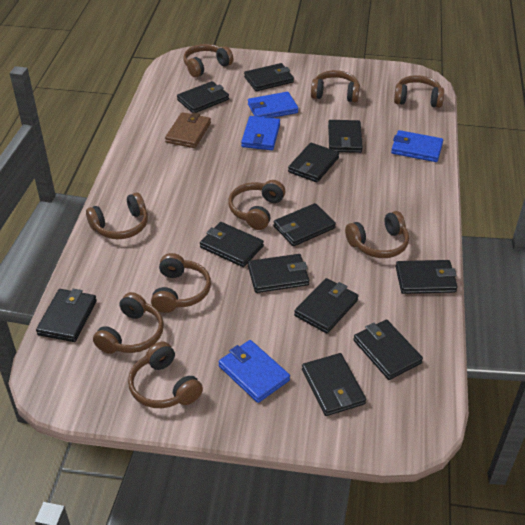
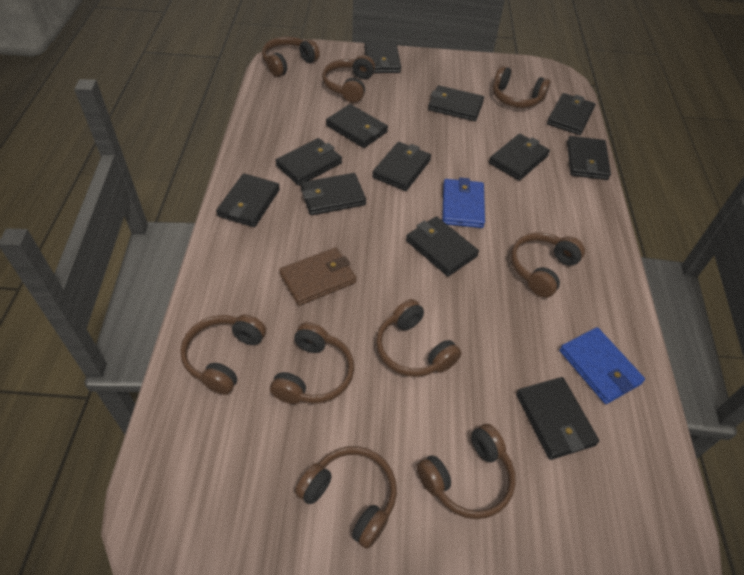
blue wallet: [218,340,290,403] [241,116,280,150] [248,92,299,118] [391,130,443,162] = 4 -> [442,178,485,228] [559,327,645,404] = 2

